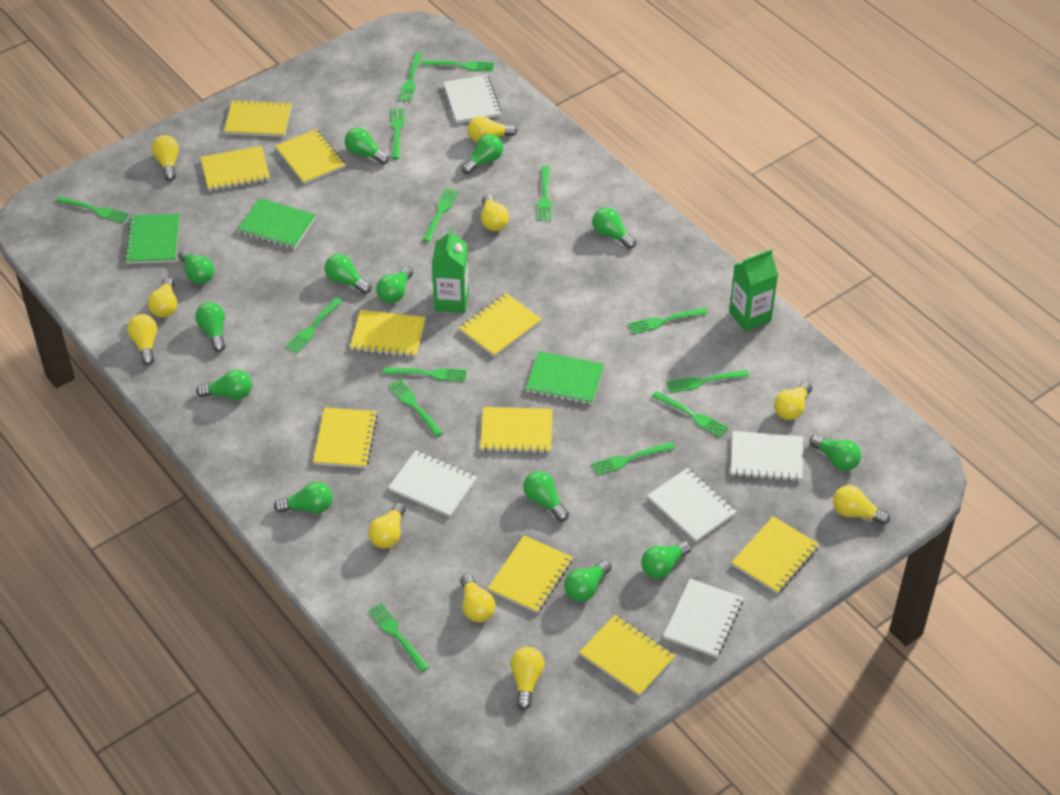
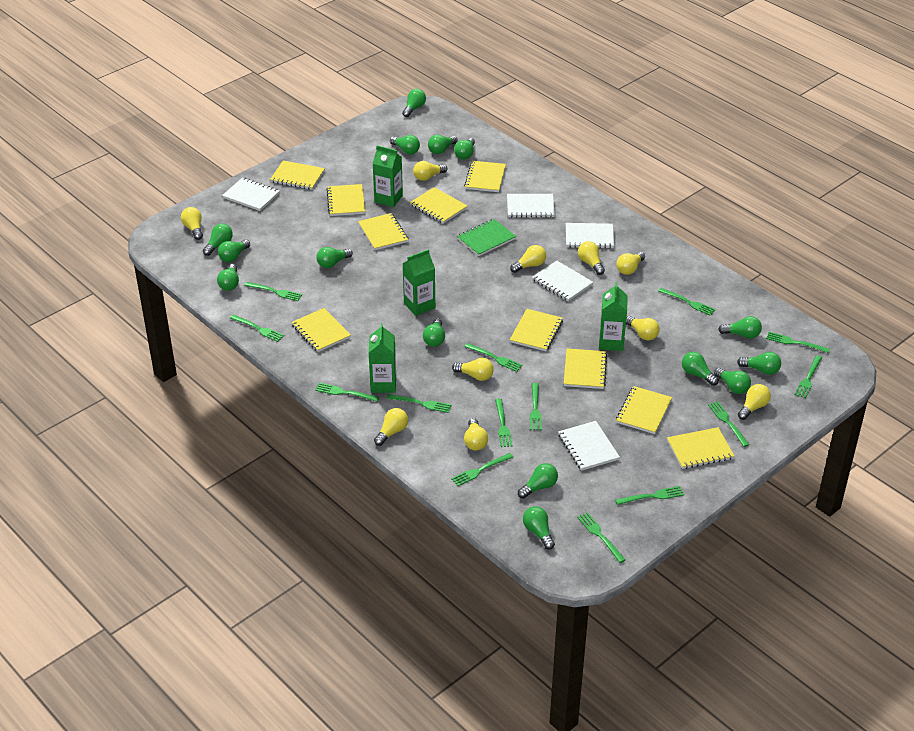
green carton: [432,228,469,313] [729,249,778,332] = 2 -> [369,323,396,393] [372,145,403,207] [402,249,435,316] [599,282,628,351] = 4
green light bulb: [179,250,214,284] [195,302,225,352] [196,370,252,400] [274,482,333,513] [325,254,371,294] [345,127,389,165] [376,266,413,304] [462,134,503,174] [523,471,569,521] [564,560,612,602] [592,207,636,249] [641,541,691,579] [810,435,861,471] = 13 -> [203,223,233,256] [217,264,239,291] [218,240,250,262] [316,247,353,268] [390,135,420,155] [402,89,426,117] [423,318,445,347] [428,135,458,154] [454,138,475,160] [518,463,558,499] [523,506,555,550] [682,352,719,386] [714,368,751,394] [718,316,762,339] [737,352,781,375] = 15
green notebook: [124,214,180,264] [237,198,316,249] [526,351,604,405] = 3 -> [457,219,516,256] = 1

